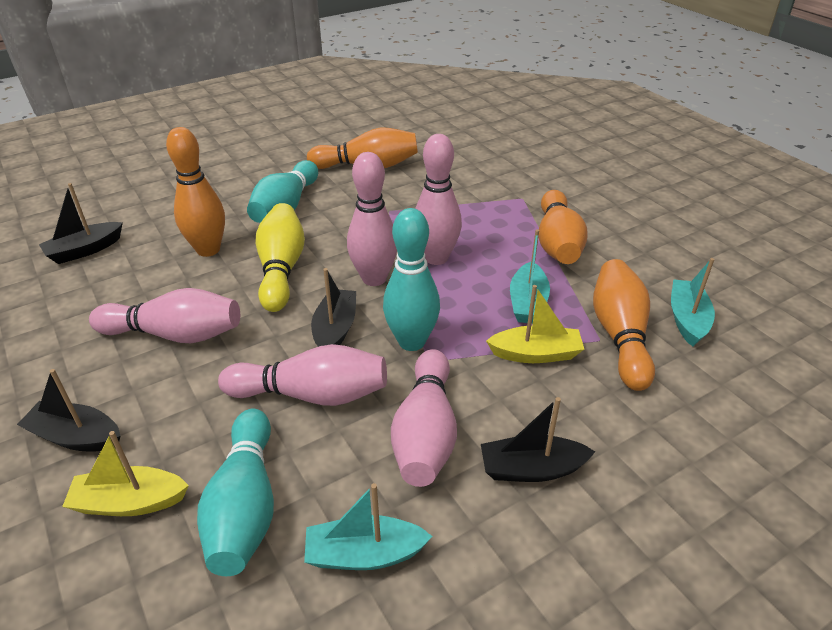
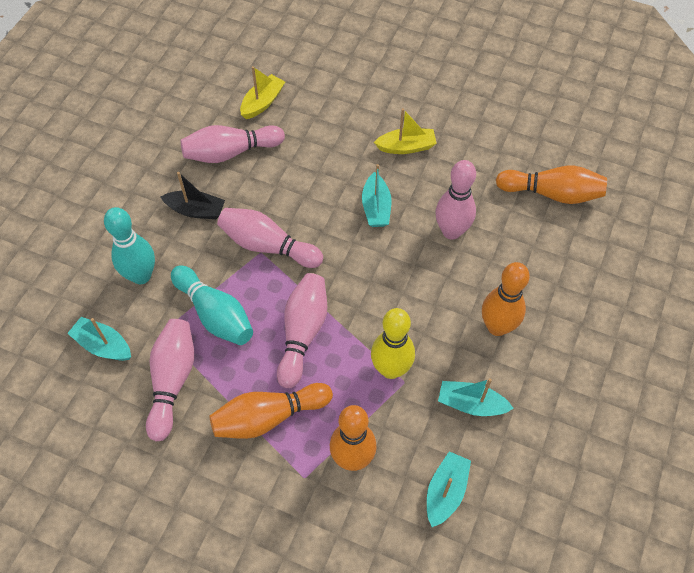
black boat: [17,369,120,451] [39,183,123,264] [311,268,356,347] [481,397,595,482] = 4 -> [161,172,225,219] = 1
turquoise boat: [304,483,432,570] [510,229,550,324] [671,258,715,347] = 3 -> [67,317,131,361] [362,164,392,227] [427,451,471,527] [438,378,514,416] = 4
turquoise bowling pin: [197,408,274,576] [247,160,318,223] [383,208,440,351] = 3 -> [104,207,155,284] [171,265,253,345] = 2

